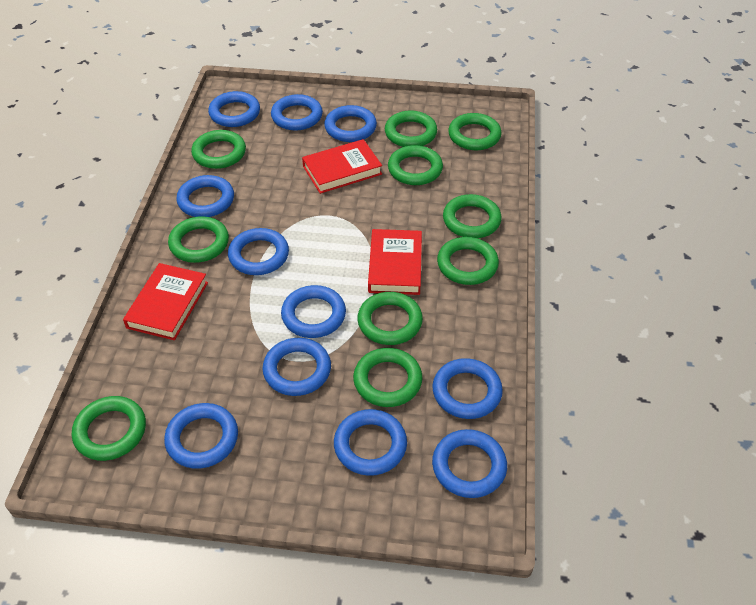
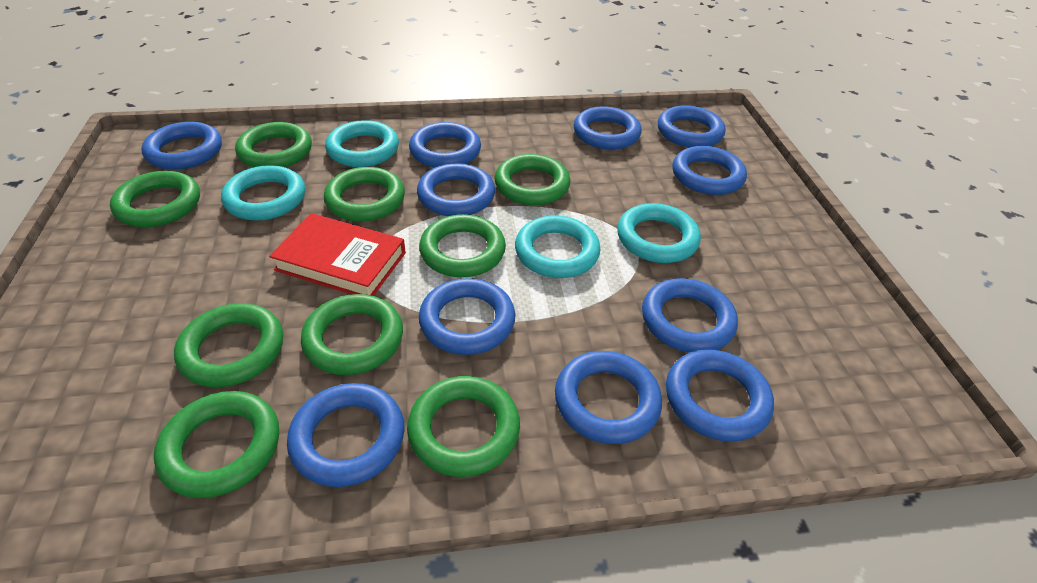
green ring: [72,396,146,461] [168,216,229,263] [191,130,246,169] [353,348,423,407] [357,292,423,345] [385,110,437,147] [388,145,443,185] [437,237,499,285] [443,194,502,238] [448,113,501,150] = 10 -> [110,171,200,227] [154,391,279,498] [174,303,283,387] [235,122,312,167] [301,294,403,375] [324,167,405,222] [407,376,520,477] [419,214,506,277] [495,154,571,205] = 9
red book: [123,263,208,340] [302,139,382,194] [368,229,422,295] = 3 -> [269,213,406,296] = 1
turquoise ring: none = 0 -> [221,165,305,221] [325,120,399,167] [515,215,601,278] [617,203,701,263] = 4

